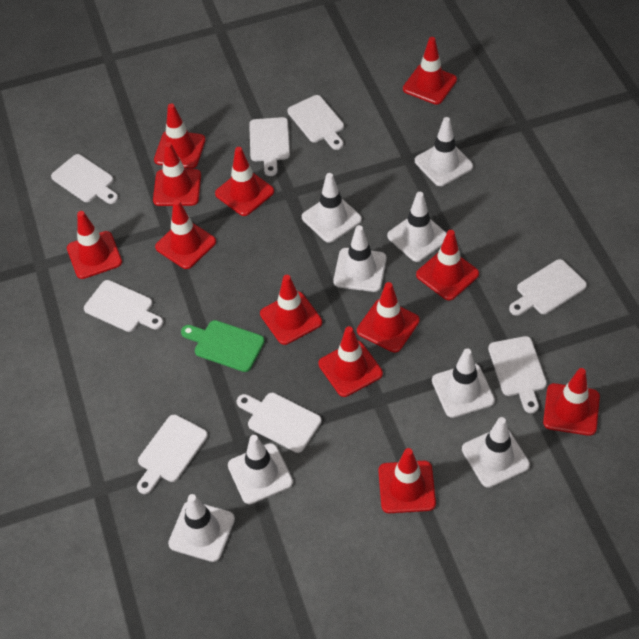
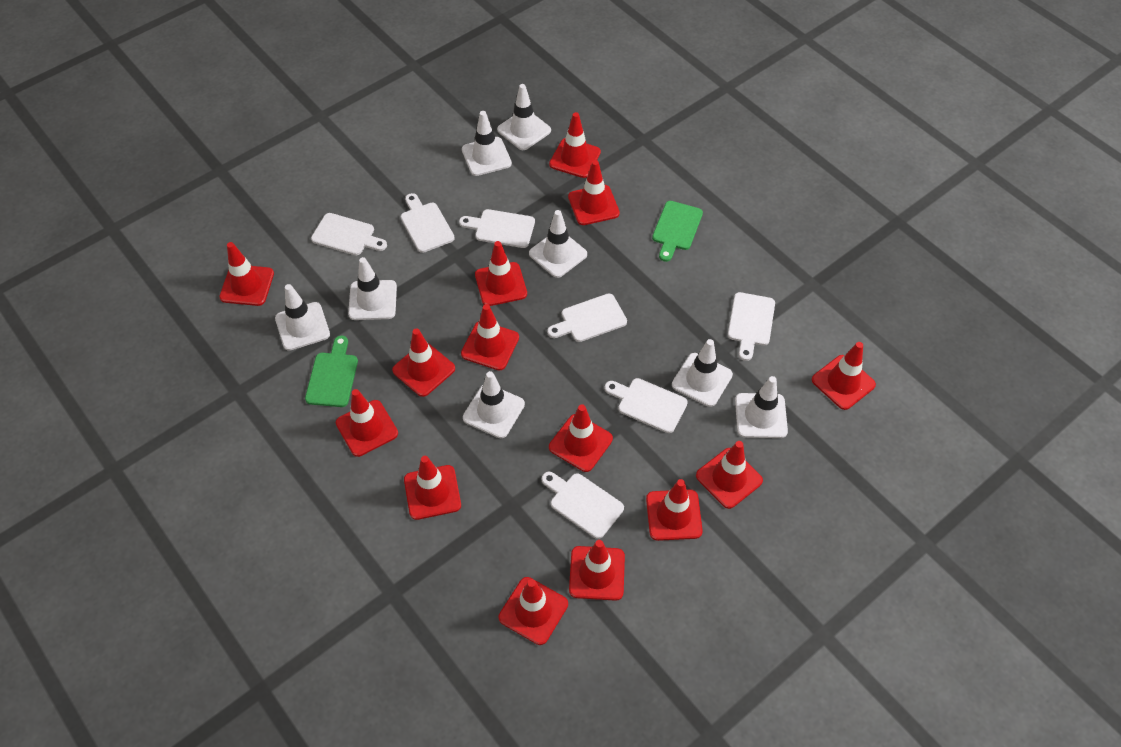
green cutting board: [181,320,265,372] = 1 -> [305,336,358,407] [652,201,703,262] = 2
red traffic cone: [67,211,122,279] [153,142,201,206] [154,104,205,169] [155,200,216,269] [215,147,274,216] [260,275,322,345] [318,326,383,397] [357,282,420,352] [378,448,436,513] [403,37,457,104] [416,230,479,300] [543,368,600,436] = 12 -> [219,242,274,306] [336,389,398,457] [392,328,455,397] [404,456,461,520] [461,304,519,371] [475,241,527,306] [499,577,568,645] [549,112,601,178] [549,404,613,472] [568,160,620,225] [569,540,625,601] [646,479,703,541] [696,441,763,509] [812,342,876,410] = 14
white cutting board: [51,154,118,204] [84,280,163,332] [137,415,208,494] [237,393,321,453] [249,117,290,176] [287,95,344,150] [488,336,547,413] [509,259,587,316] = 8 -> [311,213,387,255] [401,193,455,253] [459,209,535,248] [542,472,624,539] [547,293,627,342] [604,378,688,433] [728,292,775,361] = 7

